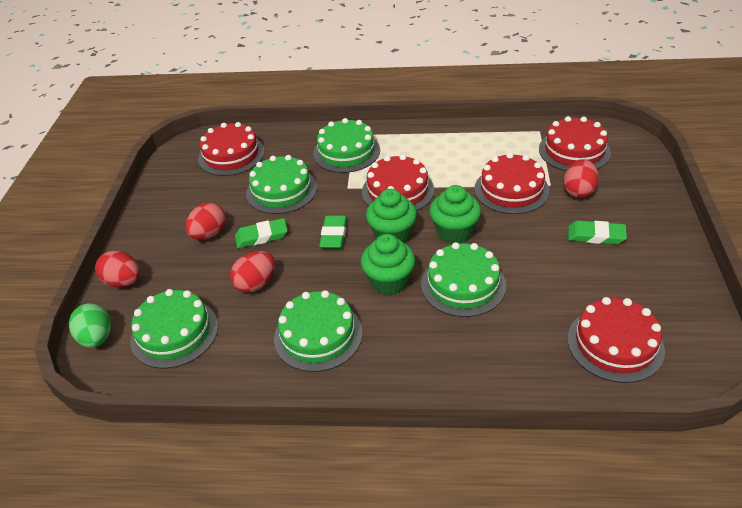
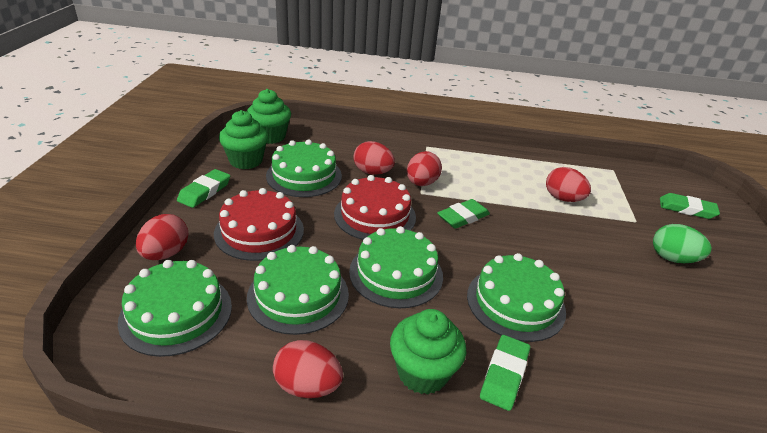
green eraser: [235,218,288,248] [319,215,347,249] [568,221,627,244] = 3 -> [177,169,230,208] [437,199,490,229] [480,335,530,411] [660,193,720,219] = 4
red cake: [198,122,265,176] [362,154,434,211] [475,153,549,214] [539,116,611,171] [568,297,665,383] = 5 -> [214,188,304,261] [334,175,416,240] = 2
red egg: [95,251,140,287] [186,203,226,240] [230,251,275,293] [563,159,599,198] = 4 -> [136,214,188,260] [273,340,343,398] [354,141,395,175] [407,151,442,186] [546,167,591,202] = 5

